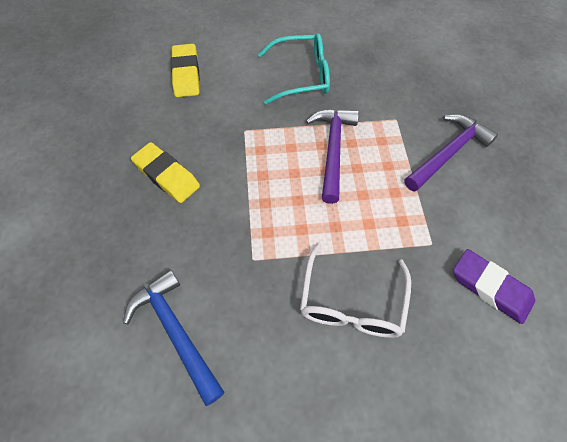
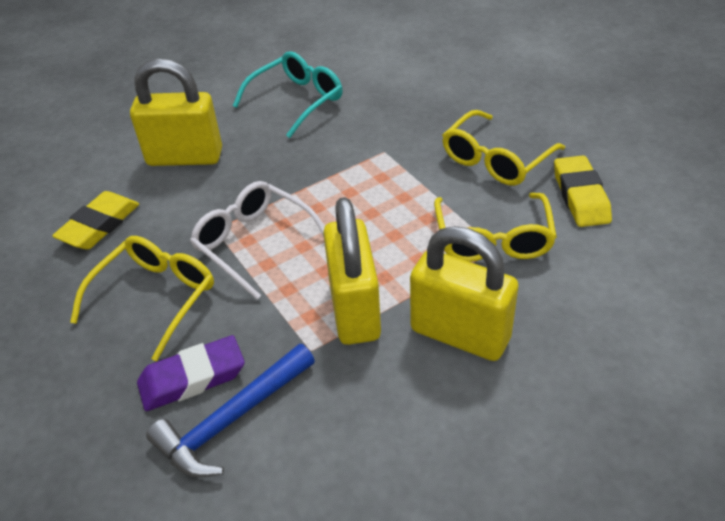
purple hammer: [306,109,359,204] [404,114,498,191] = 2 -> none = 0
yellow glasses: none = 0 -> [70,236,214,361] [434,193,557,262] [442,110,565,186] = 3
yellow padlock: none = 0 -> [130,59,222,166] [323,197,381,345] [410,226,518,361] = 3

